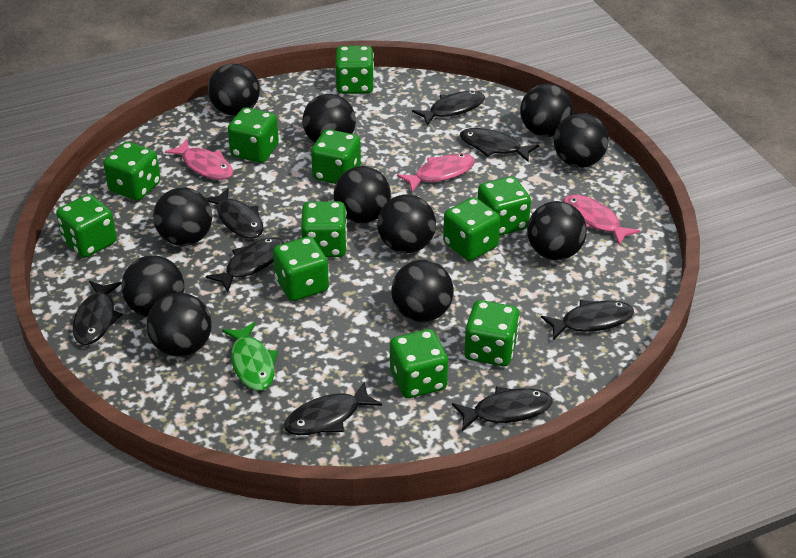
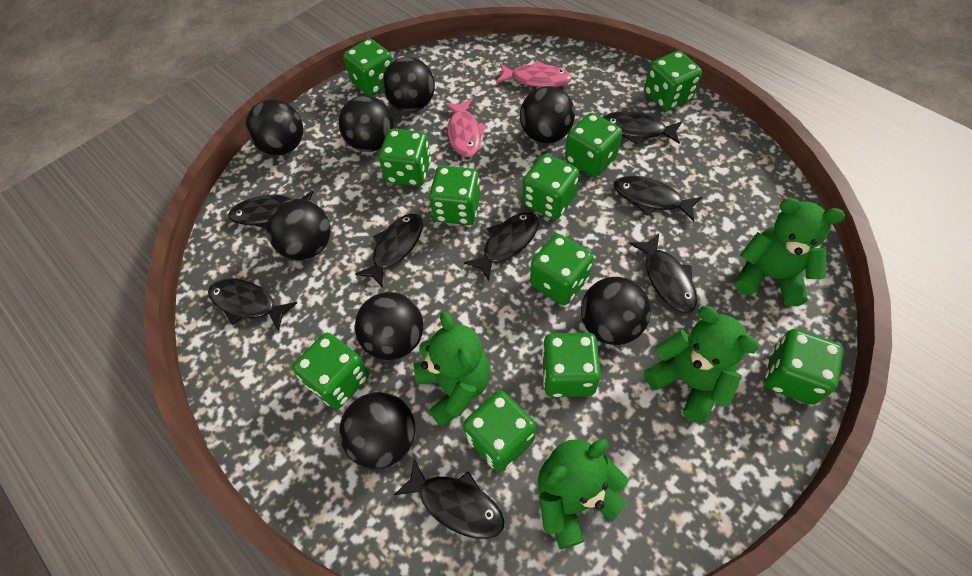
black ball: [121,255,184,317] [147,293,212,357] [153,187,212,246] [208,63,260,116] [303,94,356,143] [334,166,391,223] [377,194,436,253] [391,260,454,322] [520,84,573,137] [527,201,587,260] [554,113,609,168] = 11 -> [246,99,303,155] [266,199,331,260] [338,95,394,152] [339,392,415,469] [354,292,423,360] [382,57,435,112] [520,86,575,144] [581,277,651,345] = 8
green fish: [222,322,278,391] = 1 -> none = 0
green teddy bear: none = 0 -> [414,312,490,428] [538,439,628,549] [644,306,759,424] [735,198,845,306] = 4
pink fish: [165,139,233,180] [397,154,475,192] [564,194,640,245] = 3 -> [445,99,487,157] [496,61,572,87] = 2

